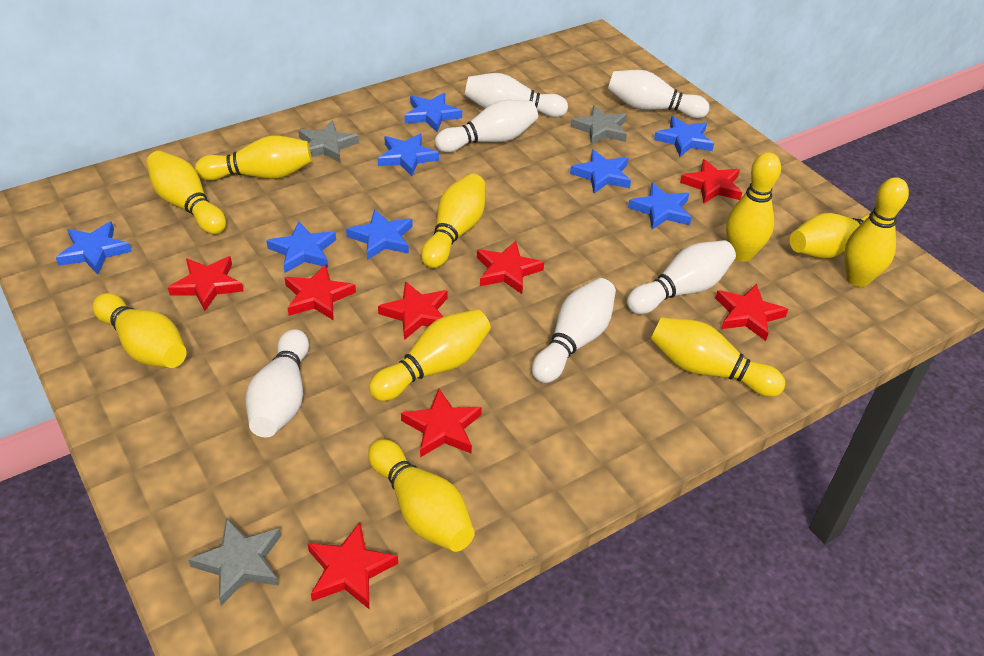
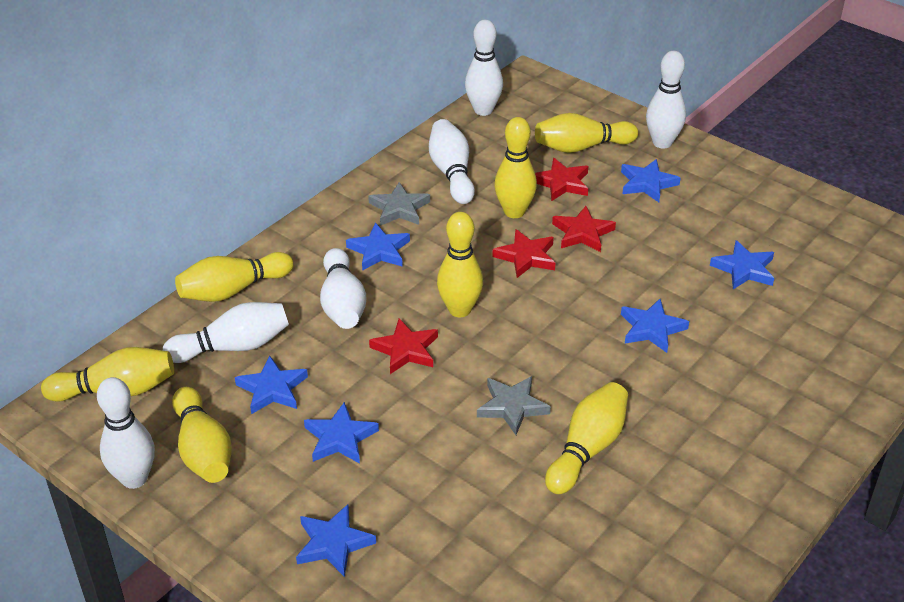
blue star: [56,221,132,275] [266,221,336,273] [346,209,413,260] [378,133,439,176] [405,93,462,132] [570,149,631,193] [628,183,691,230] [654,116,714,157] = 8 -> [235,355,308,414] [296,504,376,577] [304,402,379,464] [346,222,410,271] [621,159,681,202] [621,299,689,353] [710,240,774,289] = 7
grey star: [188,518,281,606] [298,121,359,162] [570,105,627,145] = 3 -> [368,182,430,226] [477,376,551,435] = 2
red star: [168,256,244,311] [285,264,356,321] [308,522,398,609] [378,281,448,340] [401,389,482,457] [477,241,544,294] [680,159,742,203] [715,284,788,341] = 8 -> [369,318,438,374] [492,229,555,278] [535,158,588,201] [552,206,616,252] = 4
yellow bowling pin: [93,293,187,368] [146,151,226,234] [195,136,312,181] [368,439,475,552] [369,309,491,401] [421,174,485,268] [651,317,785,397] [726,152,781,262] [790,213,870,258] [844,177,909,287] = 10 -> [41,347,174,402] [172,387,232,483] [175,252,293,302] [437,212,483,317] [494,117,537,218] [535,113,638,153] [545,382,628,494] = 7

